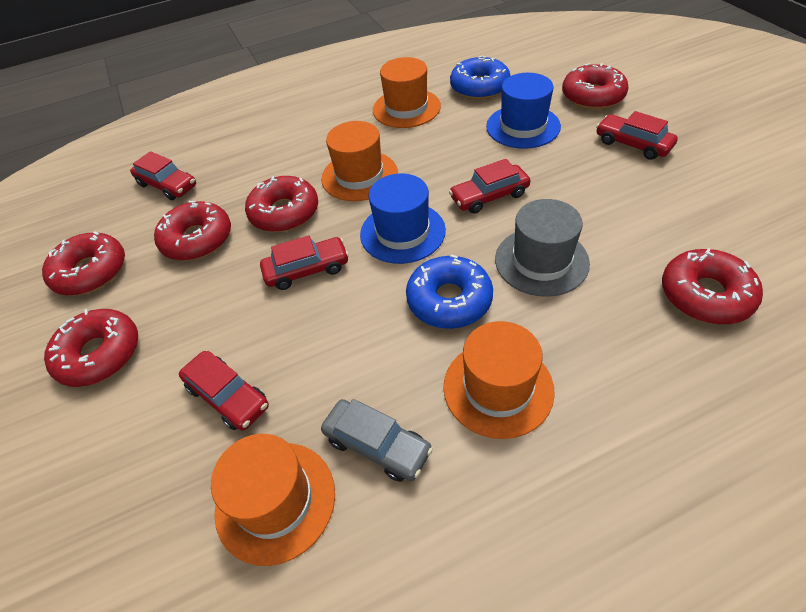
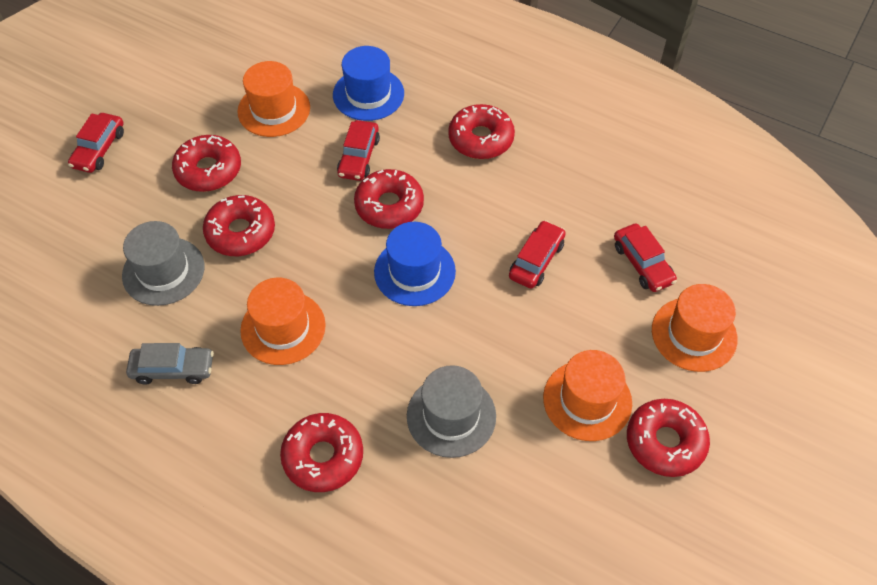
blue donut: [406,255,493,329] [450,56,511,100] = 2 -> none = 0
grey hat: [495,199,590,297] = 1 -> [122,221,204,306] [407,365,496,458] = 2
red car: [130,151,196,200] [179,351,269,431] [260,235,349,290] [449,159,530,214] [596,111,678,160] = 5 -> [68,113,124,173] [337,120,380,181] [509,220,566,289] [614,224,677,292] = 4

